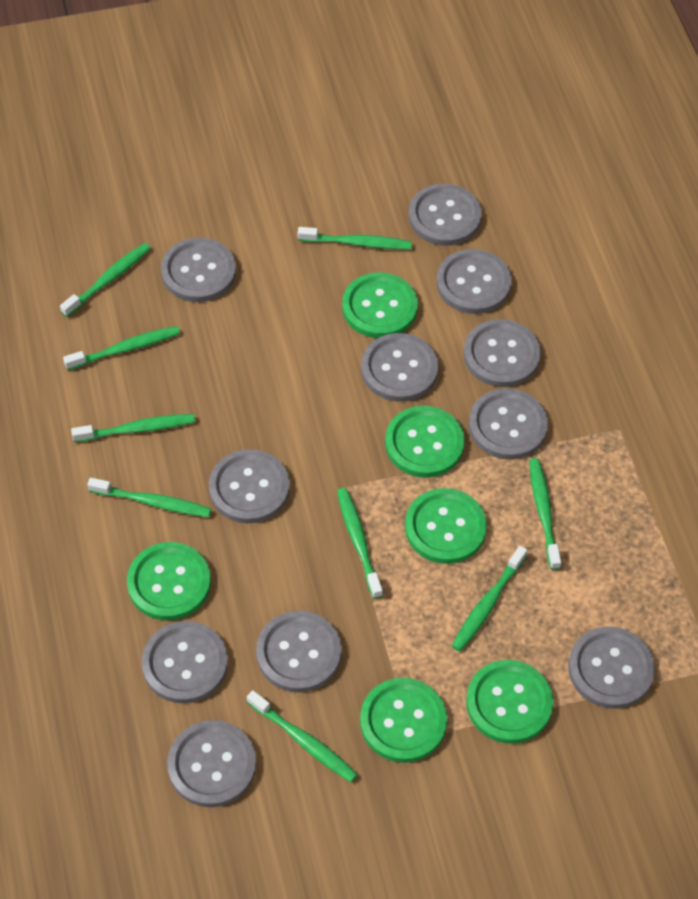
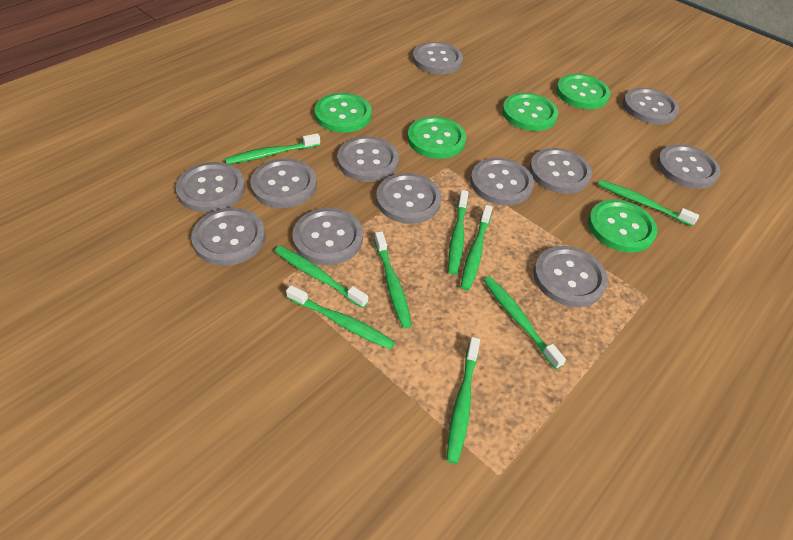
green button: [127,542,211,620] [342,272,418,338] [360,678,447,763] [385,406,465,478] [405,488,487,564] [466,660,553,744] = 6 -> [314,93,372,133] [408,116,466,159] [502,93,558,131] [556,74,610,109] [588,199,657,253] = 5
grey button: [141,621,228,703] [161,237,236,302] [167,720,256,807] [209,449,290,523] [256,611,341,692] [361,333,438,402] [409,184,482,246] [436,249,511,314] [463,319,541,387] [469,388,548,460] [568,627,655,709] = 11 -> [176,162,245,213] [191,208,265,266] [250,159,317,208] [292,208,363,265] [337,136,399,182] [376,173,442,224] [413,42,463,74] [470,158,534,205] [529,148,592,194] [533,246,608,307] [623,88,679,124] [657,144,721,189] = 12

